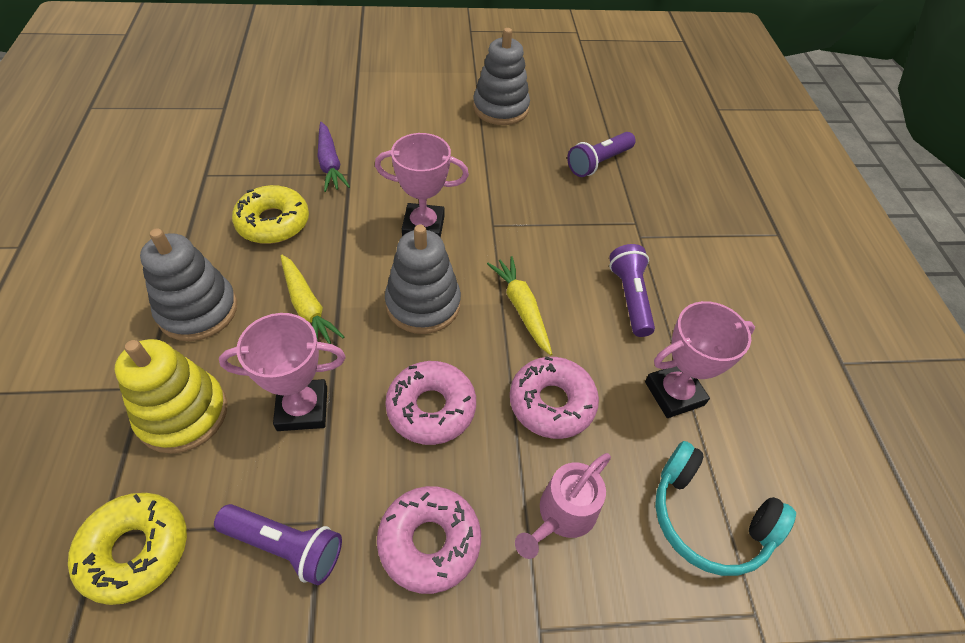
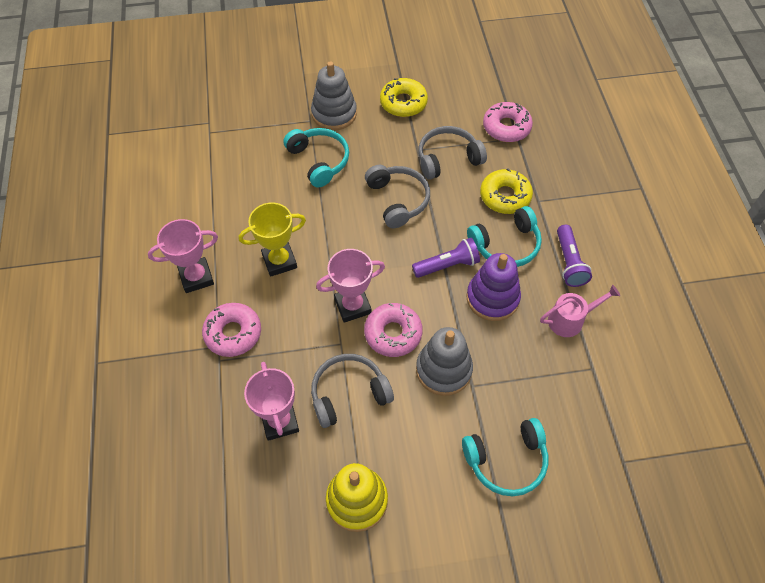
grey headphones: none = 0 -> [311,354,394,428] [365,165,430,228] [418,126,487,180] = 3
grey stacking toy: [140,228,237,341] [385,224,461,334] [473,28,530,125] = 3 -> [311,61,357,130] [416,327,473,396] = 2
purple carrot: [318,122,350,192] = 1 -> none = 0
purple flashlight: [214,504,342,585] [567,132,636,177] [609,244,655,337] = 3 -> [412,238,480,278] [557,225,592,287] = 2
purple stacking toy: none = 0 -> [466,253,521,321] = 1
turquoise headphones: [655,441,796,576] = 1 -> [284,128,349,187] [462,418,548,496] [467,206,542,267] = 3
yellow carrot: [280,255,344,344] [487,256,552,355] = 2 -> none = 0
yellow trophy: none = 0 -> [239,203,306,277] = 1

